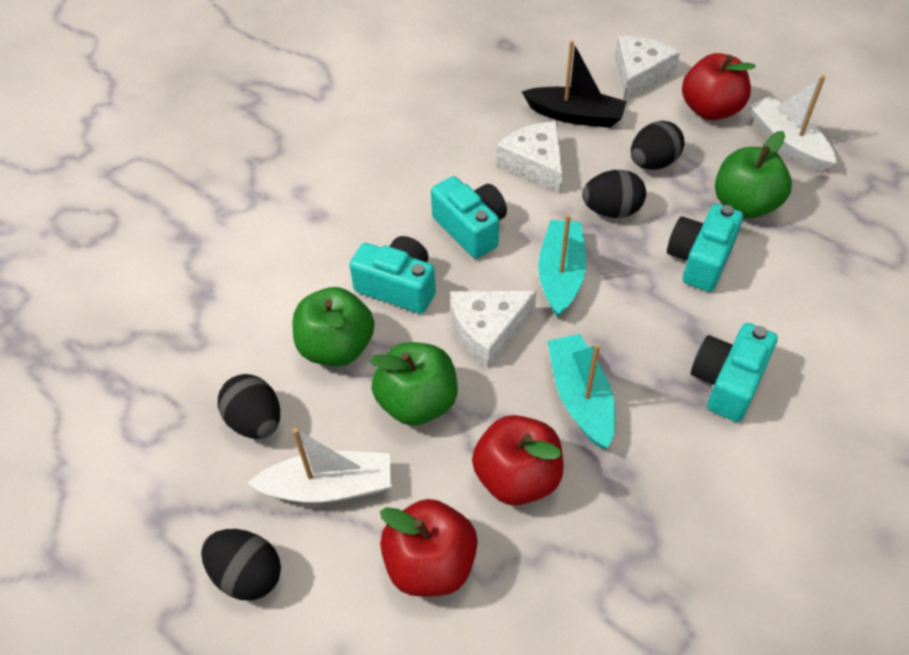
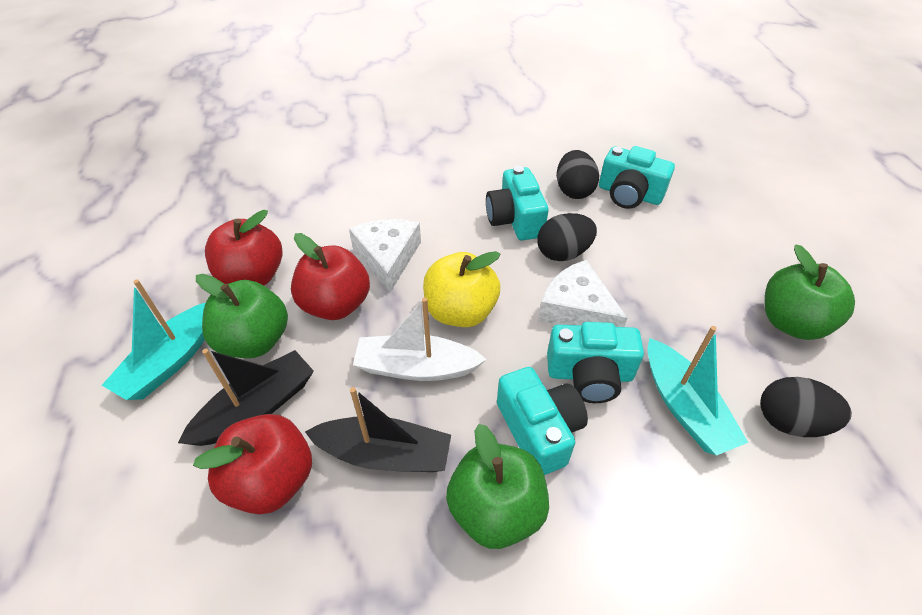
black boat: [522,41,627,128] = 1 -> [178,349,314,446] [305,387,451,472] = 2
black egg: [201,529,281,601] [218,374,280,439] [582,170,646,218] [631,121,685,170] = 4 -> [537,213,597,261] [557,150,599,199] [760,377,852,437] = 3
white boat: [247,428,392,503] [749,75,836,171] = 2 -> [353,298,487,381] = 1
white cheese: [450,291,537,368] [496,121,563,193] [615,36,680,100] = 3 -> [349,219,421,292] [538,260,628,327] = 2
yellow apple: none = 0 -> [423,251,500,327] = 1

